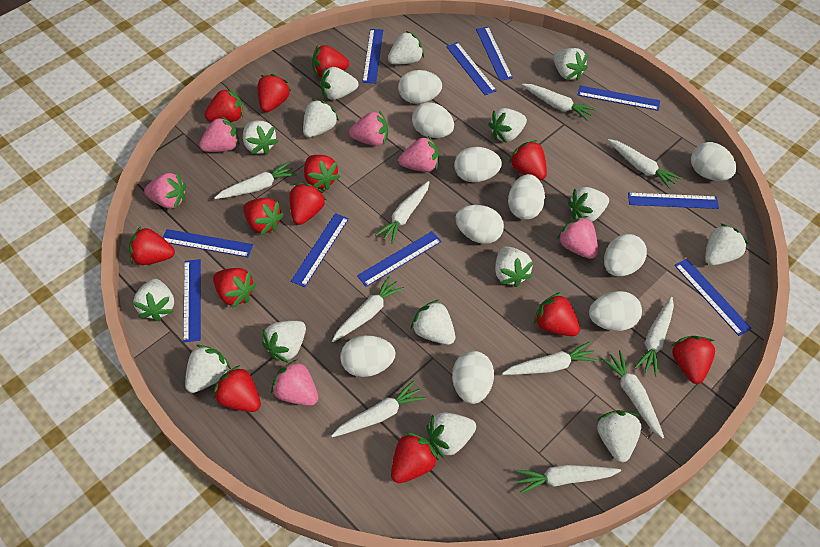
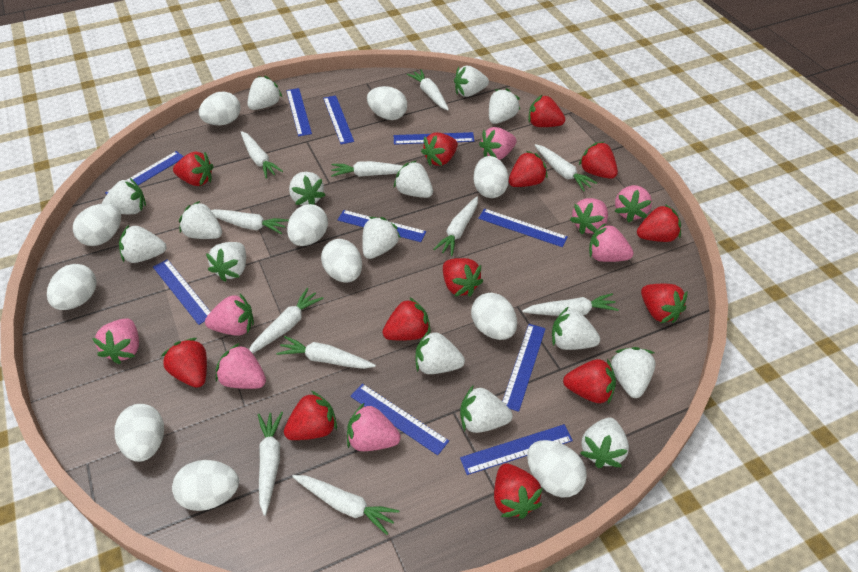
pink strawberry: [144,173,186,209] [199,116,239,152] [271,359,318,406] [349,110,388,146] [399,136,439,172] [557,216,598,259] = 6 -> [92,318,139,364] [205,294,254,336] [216,343,266,389] [347,402,401,451] [479,127,517,160] [570,198,608,234] [589,223,634,262] [615,185,652,222] = 8
white carrot: [214,162,297,199] [331,380,426,437] [332,276,404,342] [376,181,429,244] [502,342,598,375] [515,465,621,494] [522,84,596,121] [601,350,664,439] [608,139,681,189] [634,296,674,376] = 10 -> [211,209,289,234] [241,131,283,179] [249,288,324,353] [258,412,283,516] [276,336,376,369] [292,475,400,535] [331,161,403,177] [407,70,449,110] [433,197,478,256] [522,293,619,316] [535,144,597,191] = 11
white egg: [340,335,396,377] [398,70,442,104] [412,102,454,138] [452,351,494,404] [454,147,502,182] [455,205,504,244] [508,174,545,220] [589,291,642,331] [604,234,647,276] [691,142,737,181] = 10 -> [47,264,97,310] [73,203,121,246] [115,404,164,462] [172,460,239,511] [199,92,241,125] [287,204,328,246] [321,239,362,283] [367,86,407,120] [471,293,517,340] [473,156,509,198] [527,440,587,498] = 11

